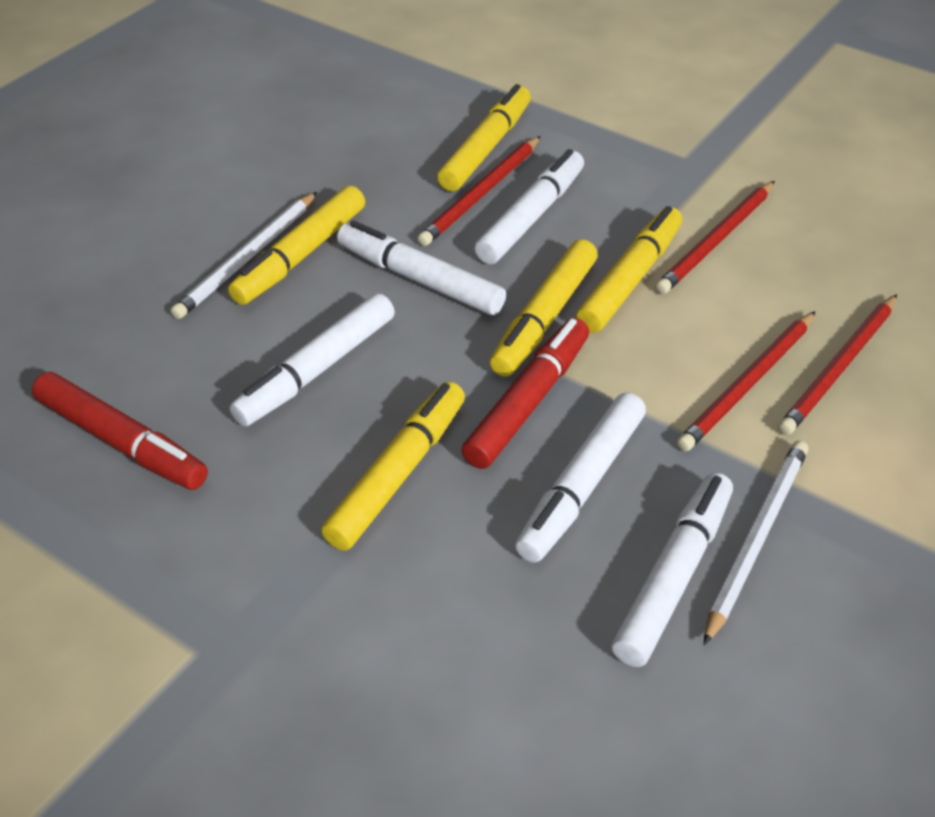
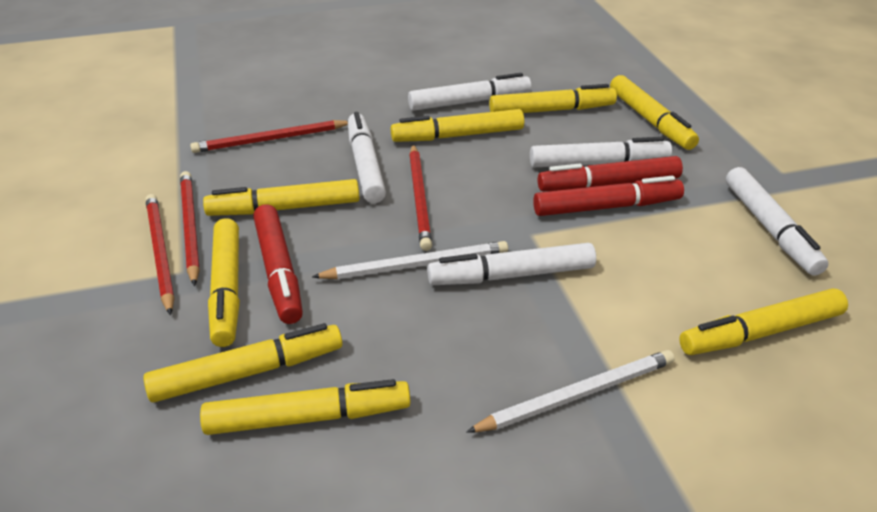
red marker: [32,372,208,490] [461,318,589,469] = 2 -> [253,204,303,324] [533,176,684,216] [538,156,683,191] = 3
yellow marker: [228,186,365,305] [321,382,465,551] [437,84,531,191] [490,239,597,377] [576,206,682,333] = 5 -> [143,323,342,403] [200,379,411,435] [203,179,360,216] [208,218,240,347] [391,109,524,142] [489,84,617,113] [610,75,699,150] [679,288,848,355] = 8

